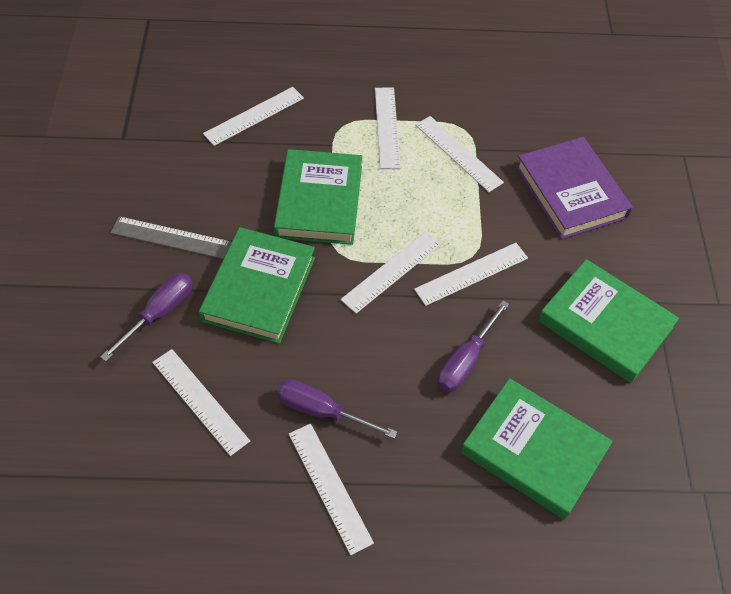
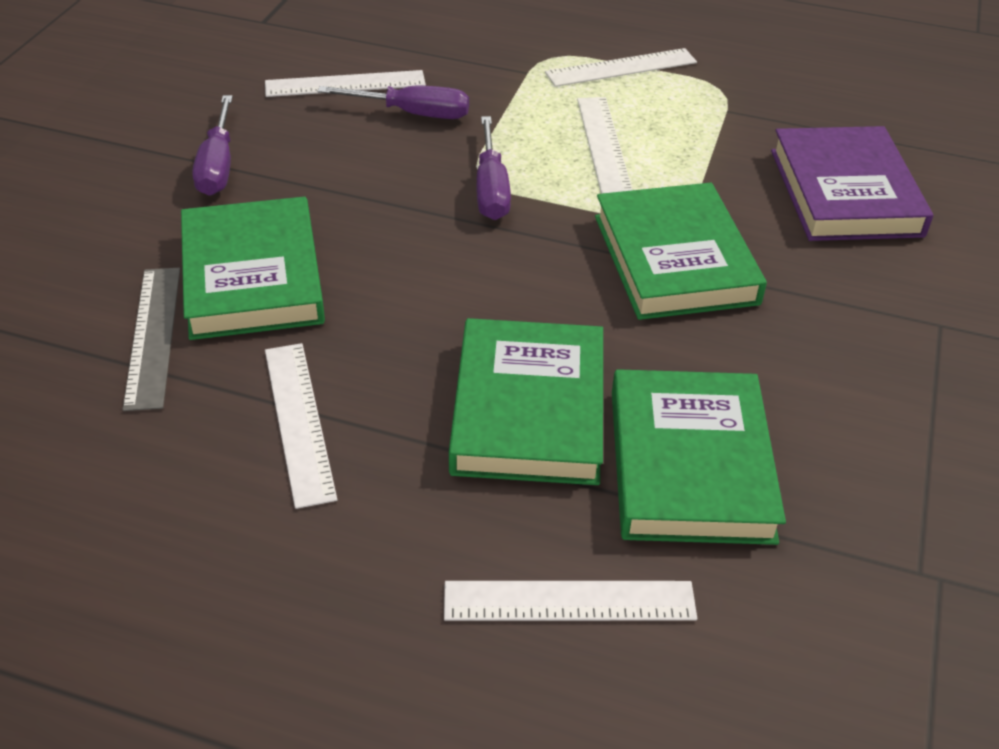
white ruler: [152,349,250,456] [203,87,304,146] [289,424,374,555] [340,231,441,314] [375,88,400,169] [414,243,528,306] [415,116,504,192] = 7 -> [265,70,426,97] [265,343,337,509] [444,581,697,621] [545,48,697,87] [577,97,632,194] = 5

